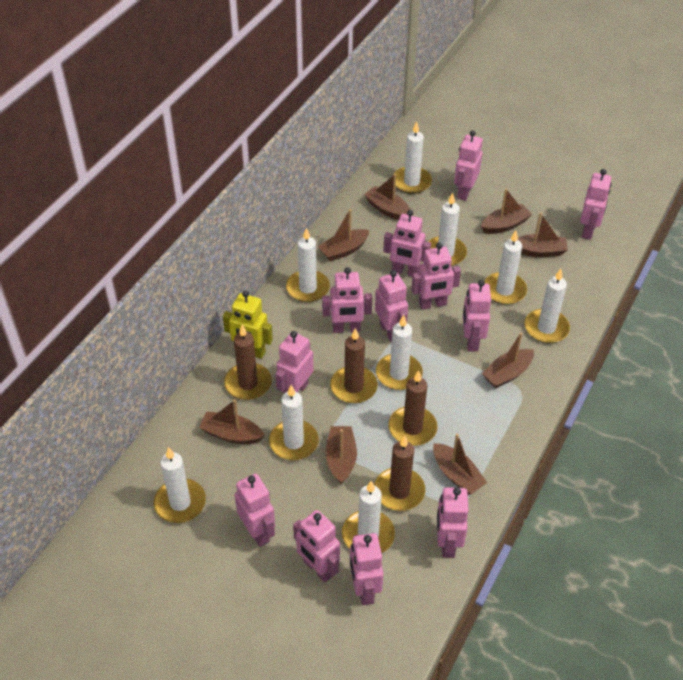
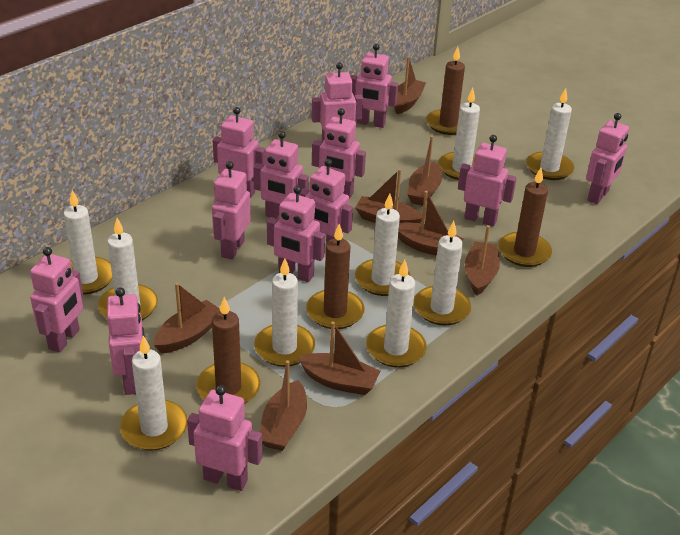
pink robot: [235,473,275,547] [275,331,314,394] [293,510,340,583] [322,267,372,333] [350,533,384,605] [375,270,408,342] [383,210,431,277] [411,243,461,310] [437,487,468,558] [454,130,483,201] [463,280,491,352] [580,169,612,240] = 12 -> [30,247,83,353] [107,287,145,395] [187,385,262,491] [212,161,251,260] [213,107,266,198] [253,131,309,218] [267,186,325,282] [299,159,353,244] [312,63,363,142] [312,108,366,199] [350,44,398,128] [458,135,517,226] [586,113,629,204] = 13
yellow robot: [223,290,273,359] = 1 -> none = 0

